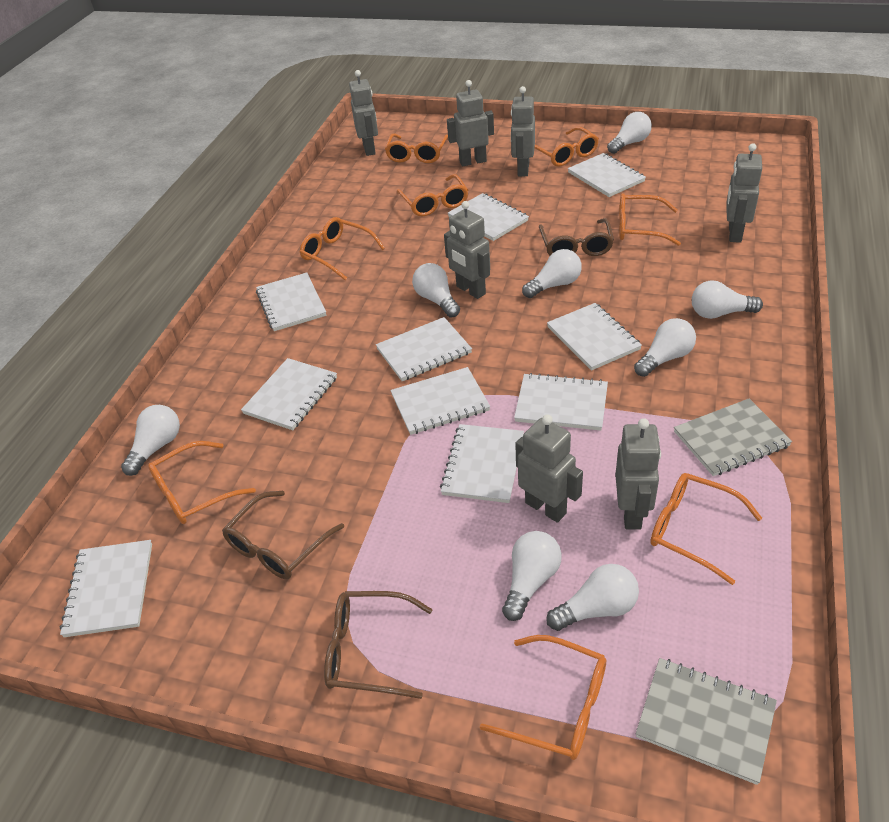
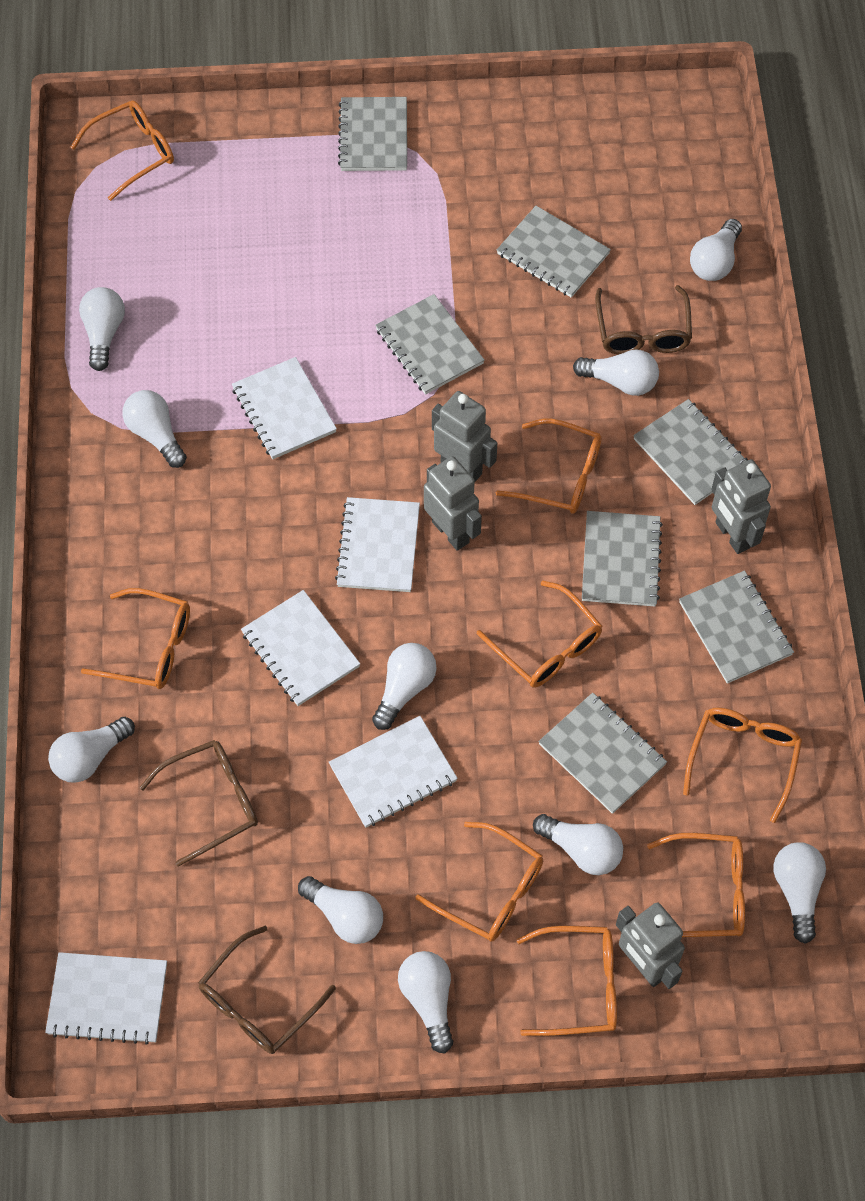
grey notebook: [636,658,777,785] [674,399,792,476] = 2 -> [338,97,407,171] [375,294,485,395] [497,206,611,298] [538,693,667,814] [582,511,663,606] [633,399,748,505] [679,570,794,684] = 7
grey robot: [349,70,378,156] [444,201,490,299] [447,80,494,166] [511,86,535,176] [515,414,583,523] [615,418,661,530] [726,143,762,243] = 7 -> [424,456,482,551] [432,391,497,483] [616,902,685,989] [711,459,771,554] = 4
white light bulb: [121,405,180,476] [412,263,460,318] [502,531,562,621] [522,249,582,298] [546,564,639,631] [607,112,652,154] [634,318,696,377] [692,280,763,319] = 8 -> [48,717,135,783] [79,287,125,371] [122,390,187,468] [298,876,383,944] [372,643,437,730] [398,951,453,1053] [533,814,623,875] [573,349,659,396] [690,219,742,281] [773,842,826,944] = 10
white notebook: [60,540,152,637] [241,358,337,430] [256,273,326,331] [376,317,472,381] [391,367,490,435] [440,424,524,503] [448,193,529,241] [514,373,608,431] [547,303,642,371] [568,153,646,197] = 10 -> [45,952,167,1045] [232,357,337,459] [241,590,360,706] [329,716,458,828] [335,497,420,592] = 5

